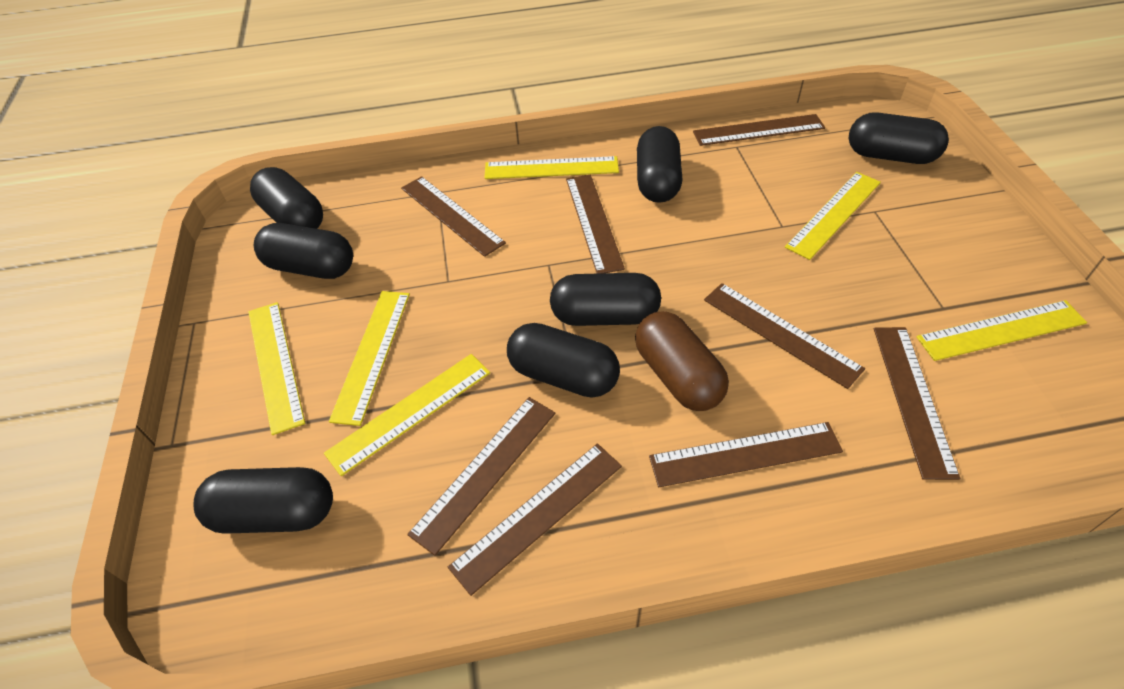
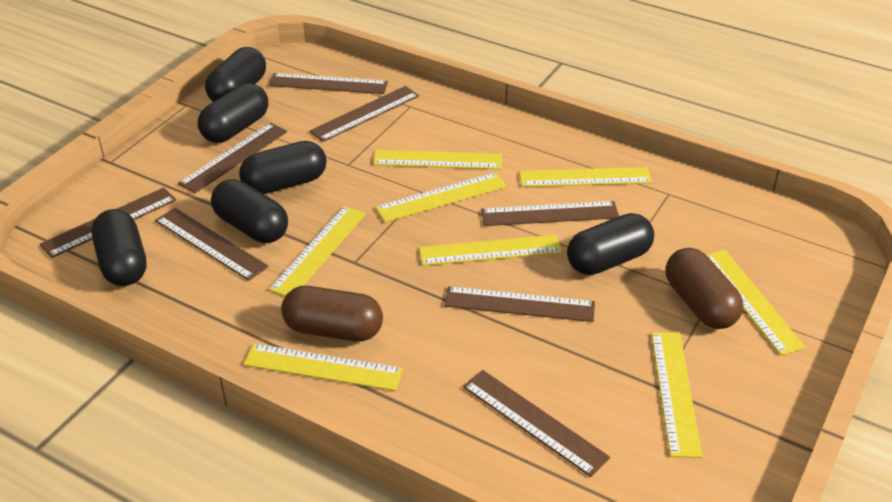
black capsule: [193,467,333,534] [250,167,323,229] [254,223,353,279] [507,323,620,398] [550,273,661,326] [637,126,683,203] [849,112,949,164] = 7 -> [91,209,147,286] [198,83,268,143] [205,47,266,102] [211,179,288,243] [239,141,326,194] [567,213,654,275] = 6
brown capsule: [635,311,729,411] = 1 -> [281,286,383,341] [665,248,743,329] = 2
yellow ruler: [248,302,305,435] [324,354,490,476] [329,291,410,426] [484,156,619,179] [785,172,881,260] [917,300,1087,361] = 6 -> [243,343,403,391] [269,206,366,296] [373,150,502,169] [375,172,507,222] [419,235,562,266] [519,167,652,187] [651,332,702,458] [707,250,806,355] = 8

